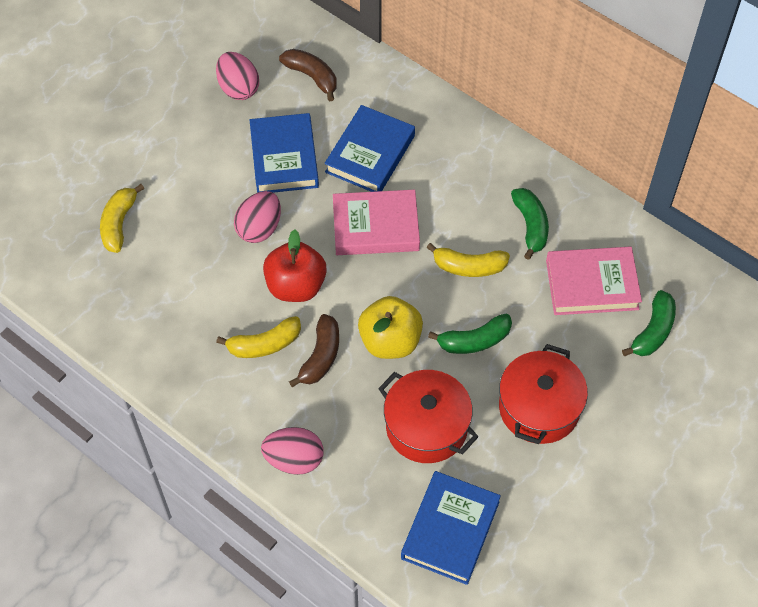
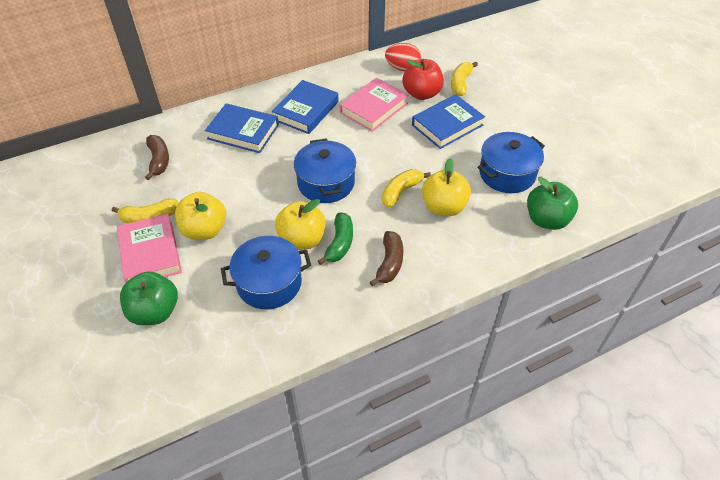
blue pot: none = 0 -> [221,236,311,309] [294,138,356,203] [478,132,545,193] = 3
green apple: none = 0 -> [120,271,178,325] [527,177,578,230] = 2
green banana: [428,313,512,354] [511,188,549,260] [622,290,676,356] = 3 -> [318,212,353,265] = 1
pink egg: [216,52,259,100] [234,191,281,243] [261,427,324,475] = 3 -> none = 0
red egg: none = 0 -> [385,43,421,71] = 1
red pot: [378,370,478,463] [499,344,588,444] = 2 -> none = 0
yellow apple: [358,296,423,359] = 1 -> [175,192,226,240] [275,199,326,250] [422,158,471,216] = 3

